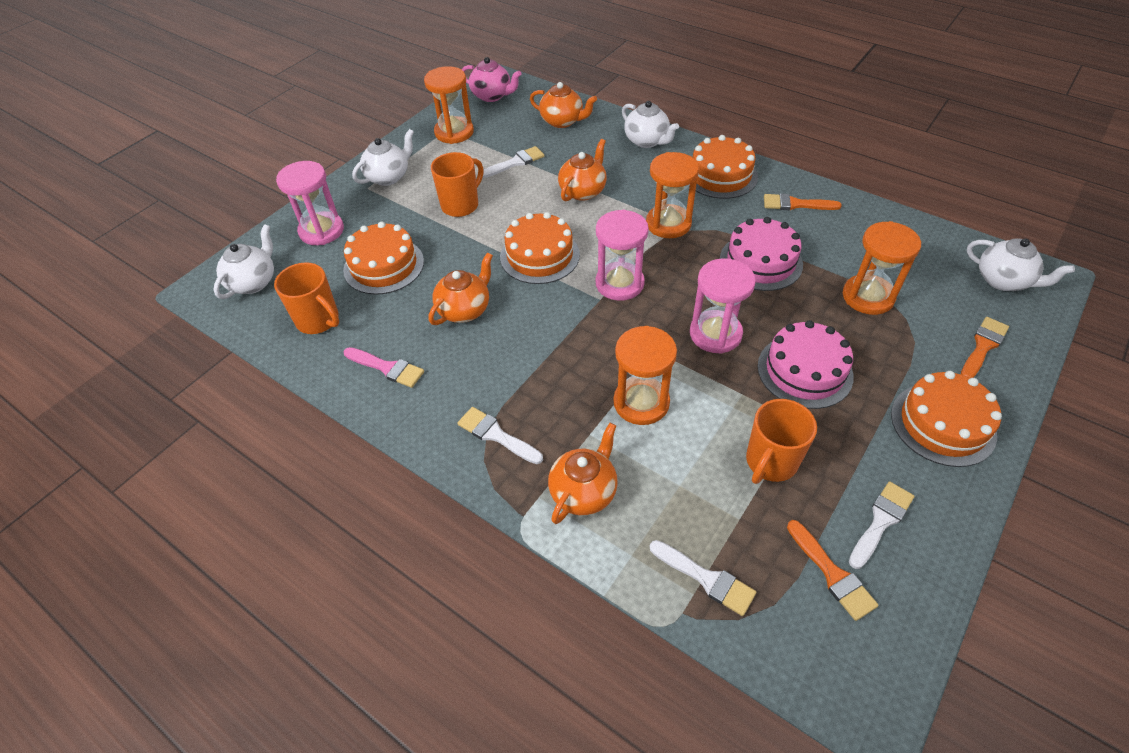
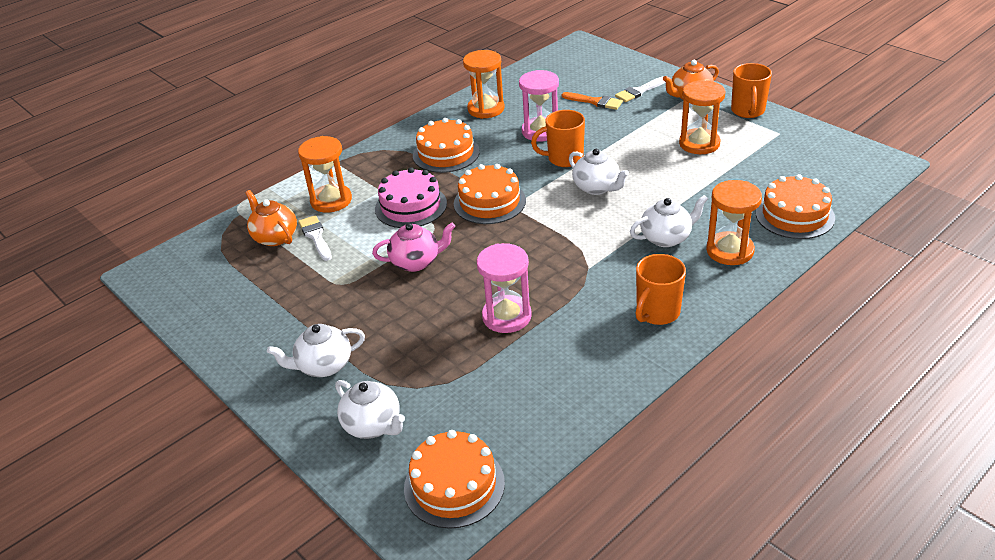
orange brush: [764,194,842,210] [787,520,879,621] [961,317,1009,378] = 3 -> [562,92,623,110] = 1
orange teapot: [429,252,493,325] [530,82,597,128] [548,423,618,524] [558,139,607,201] = 4 -> [245,190,297,246] [663,60,719,100] = 2
pink brush: [344,347,424,388] = 1 -> none = 0
pink cake: [720,217,803,291] [758,320,854,409] = 2 -> [375,167,447,228] = 1
pink hourglass: [276,161,344,245] [596,210,649,301] [690,258,756,354] = 3 -> [476,243,532,333] [519,70,559,141] = 2
white brush: [457,407,543,464] [483,146,545,178] [650,540,756,616] [849,481,915,569] = 4 -> [298,215,332,261] [615,76,665,102] = 2

